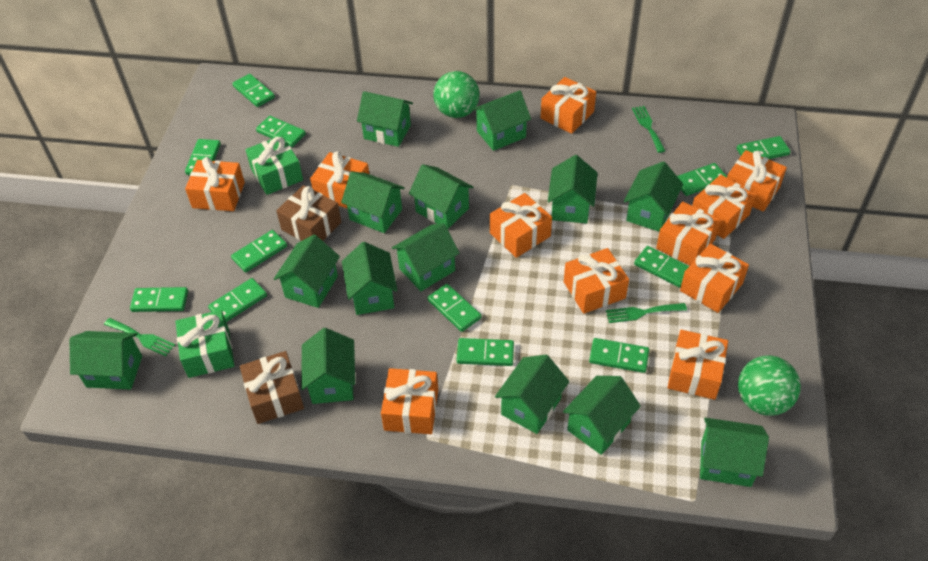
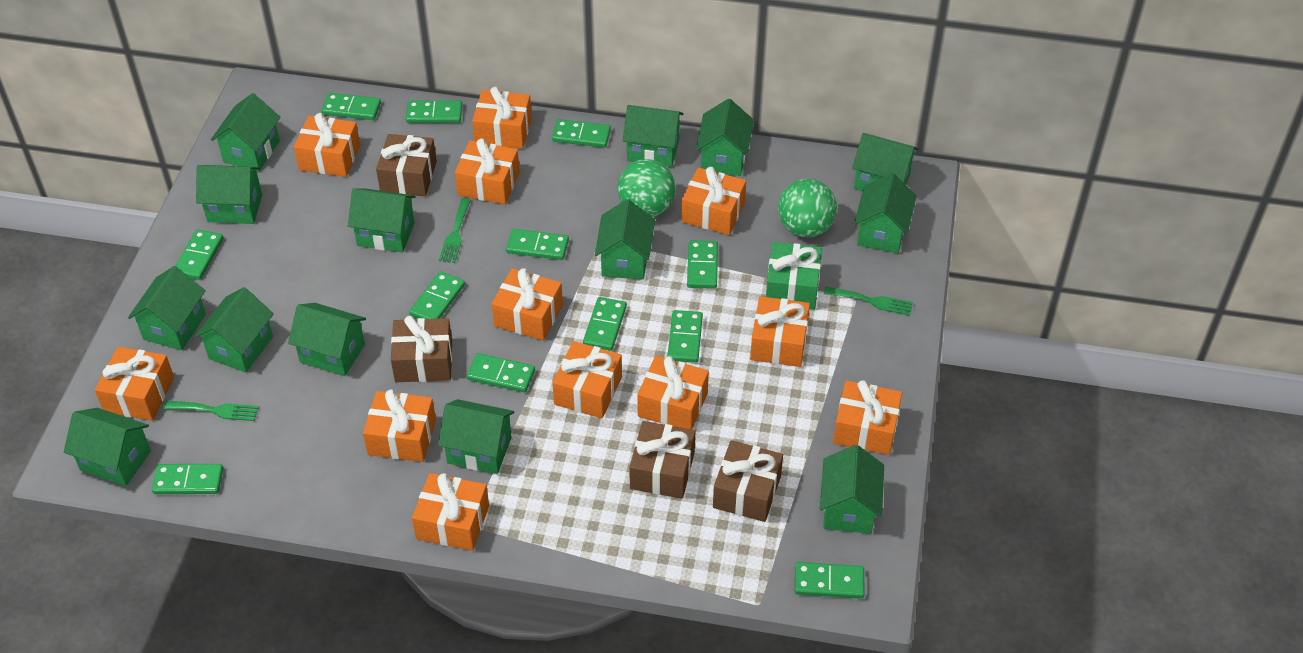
brown gift: [240,351,304,424] [276,185,341,241] = 2 -> [376,134,437,196] [391,316,452,382] [629,421,695,499] [713,440,783,522] = 4
green gift: [175,310,235,378] [245,135,303,195] = 2 -> [766,242,822,309] = 1
orange gift: [185,157,245,211] [310,151,369,209] [381,368,438,434] [490,193,552,258] [541,77,596,134] [564,248,629,314] [656,202,721,266] [667,330,728,400] [680,243,749,313] [692,175,756,239] [727,150,787,212] = 11 -> [95,347,174,421] [294,113,360,177] [363,390,436,462] [412,473,489,551] [455,138,520,204] [472,87,532,149] [492,268,563,341] [552,341,622,418] [637,356,709,429] [681,167,746,235] [750,296,810,367] [833,380,902,455] = 12

